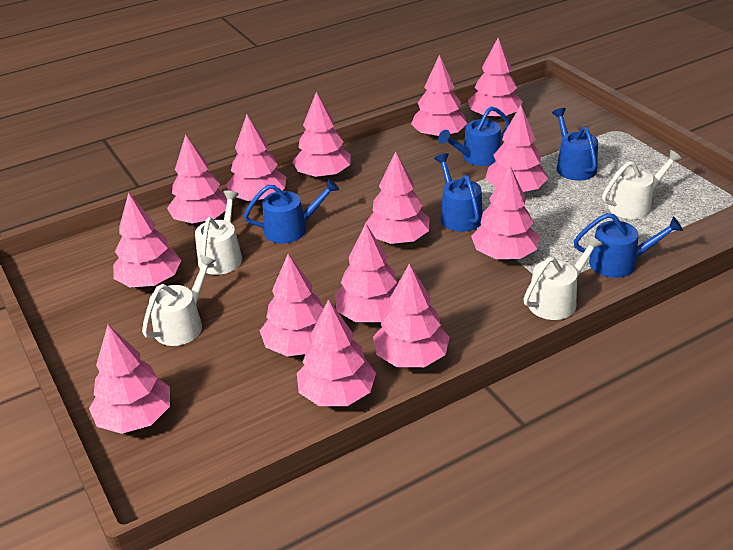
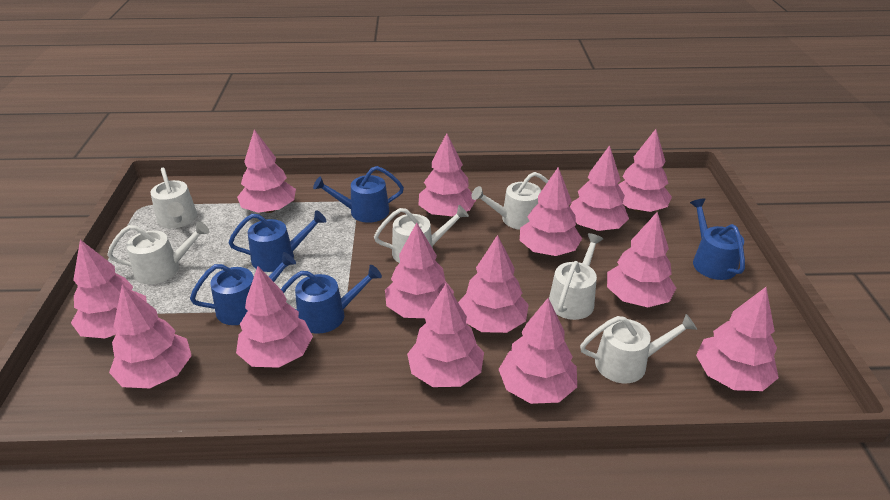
white watering can: [142,254,216,346] [195,191,242,275] [523,235,603,320] [602,150,683,219] = 4 -> [107,221,210,284] [151,168,197,228] [374,205,469,263] [472,172,549,230] [549,233,603,320] [580,314,697,383] = 6

